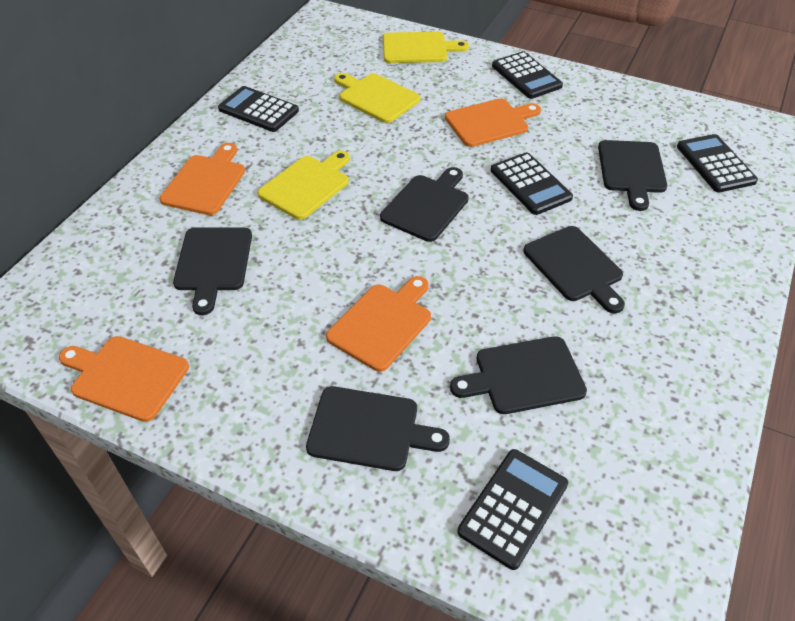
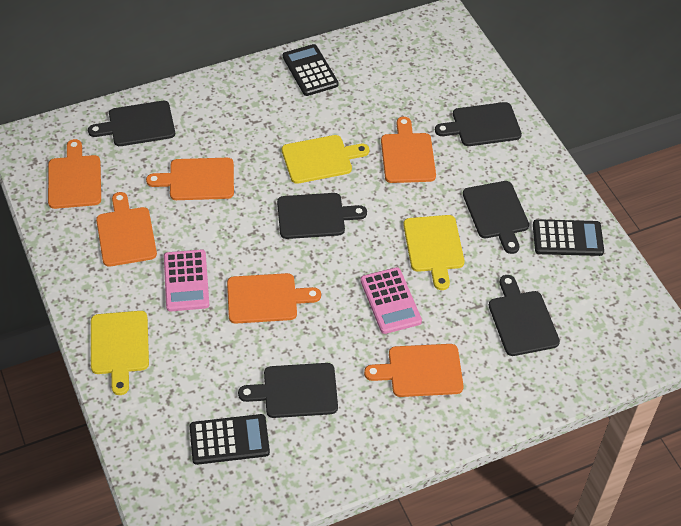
black calculator: [218,86,299,132] [457,449,568,570] [491,152,573,215] [492,51,563,99] [677,134,758,193] = 5 -> [190,414,270,465] [283,44,338,96] [533,219,604,256] = 3
orange cutting board: [59,336,189,422] [160,143,245,215] [326,276,431,372] [445,98,541,147] = 4 -> [48,139,101,209] [96,192,157,267] [146,158,234,200] [227,273,321,324] [364,344,464,397] [381,117,436,183] = 6
pink calculator: none = 0 -> [164,249,209,312] [360,267,422,334] = 2

